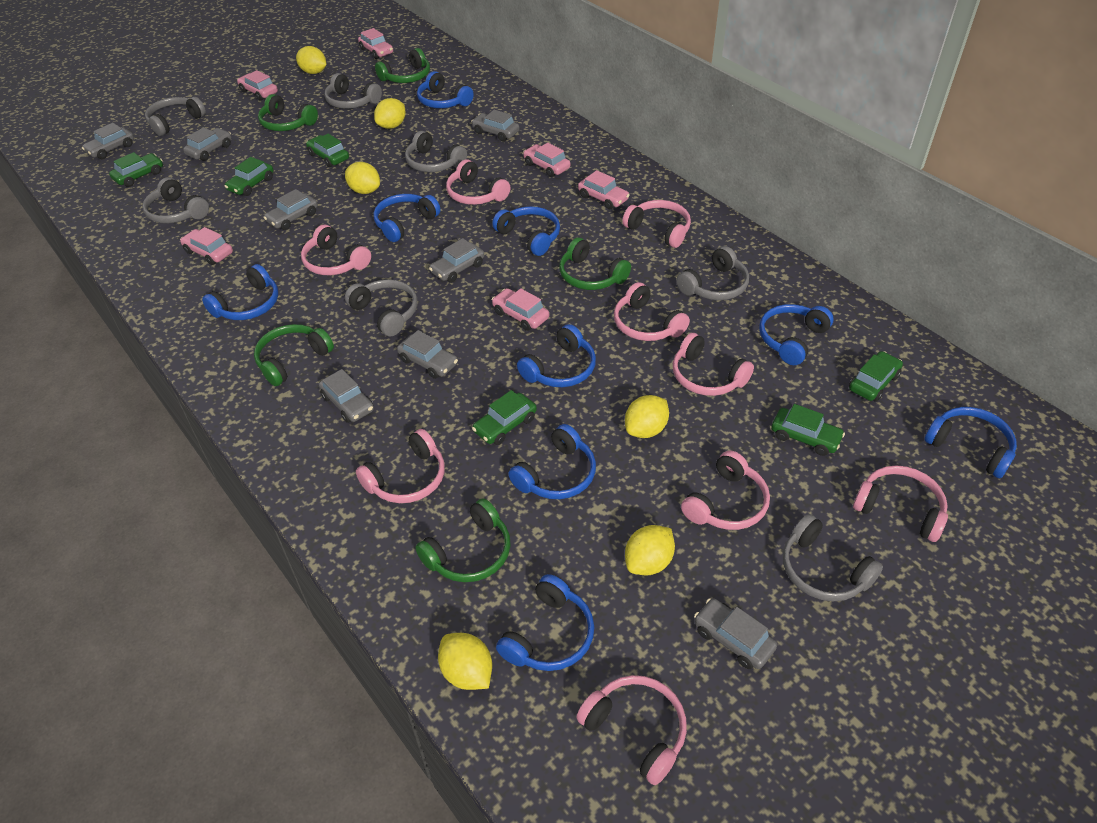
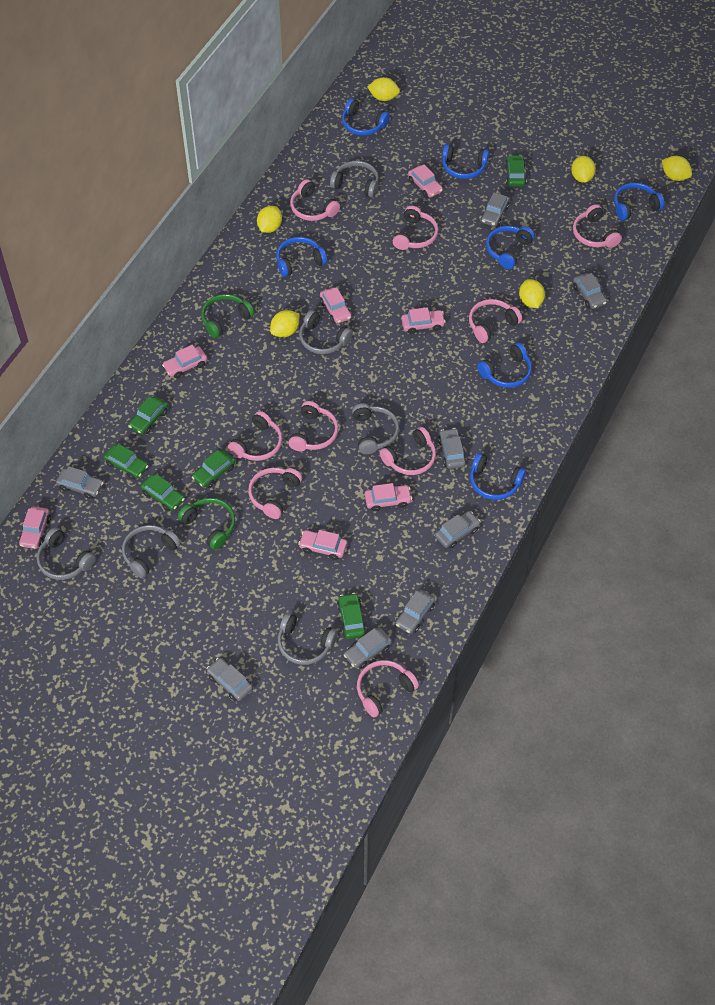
blue headphones: [202,264,278,320] [374,194,441,242] [417,71,474,108] [492,206,560,256] [496,574,594,671] [508,424,596,499] [517,324,596,387] [759,304,834,365] [924,407,1017,478] = 9 -> [276,237,327,277] [342,98,390,136] [442,144,489,179] [470,453,526,500] [477,343,532,388] [486,226,535,269] [614,183,664,221] = 7
green headphones: [254,324,334,386] [258,94,318,131] [375,48,430,83] [415,498,511,582] [559,237,631,290] = 5 -> [178,498,235,550] [201,294,254,338] = 2
grey headphones: [142,177,209,224] [145,97,206,136] [325,73,382,109] [345,279,417,336] [405,131,467,172] [676,246,749,300] [783,514,883,601] = 7 -> [37,527,96,580] [122,525,181,578] [278,613,338,665] [299,310,353,354] [330,161,379,198] [352,403,399,454] = 6
pink car: [180,227,233,265] [237,70,278,101] [358,28,393,59] [492,288,549,331] [523,142,571,177] [578,170,630,209] = 6 -> [19,506,51,549] [162,345,207,378] [298,530,347,560] [320,287,351,324] [365,483,412,511] [401,307,446,334] [408,164,443,198] = 7

